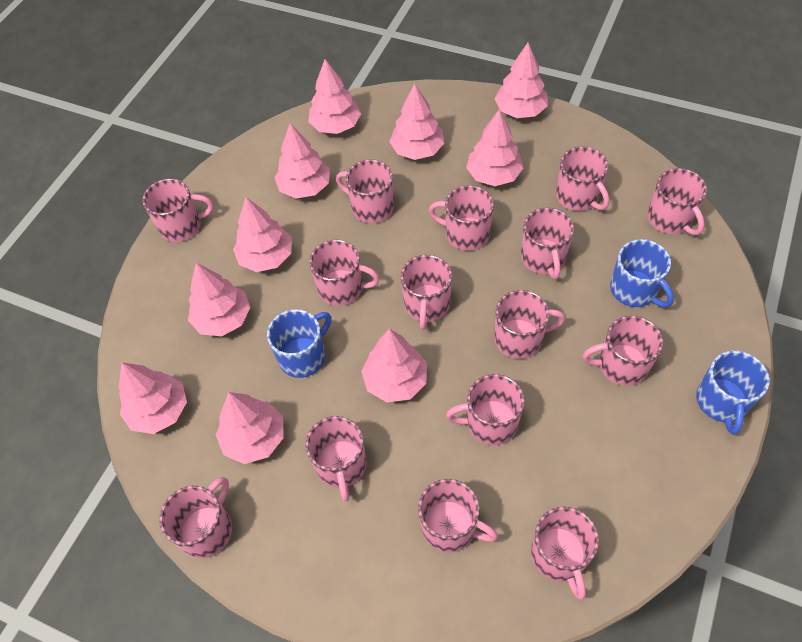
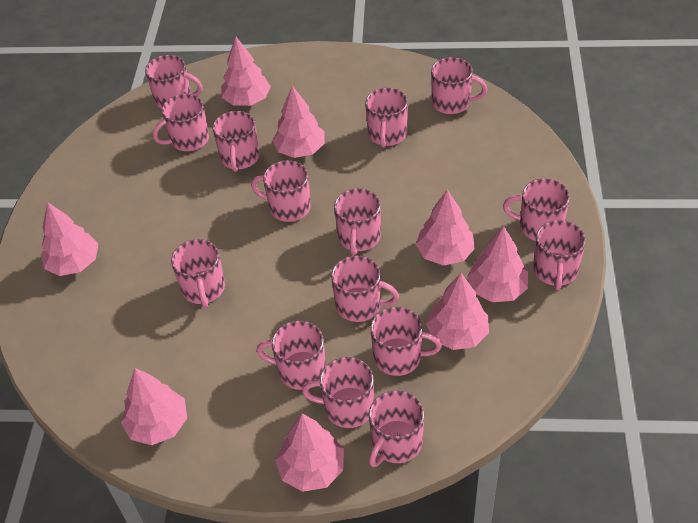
blue mug: [267,309,331,378] [610,239,674,307] [696,351,770,435] = 3 -> none = 0
pink tree: [119,362,187,434] [188,263,250,336] [216,392,284,464] [233,197,292,272] [274,123,330,199] [308,59,361,134] [361,329,427,402] [389,84,444,160] [466,110,523,186] [494,43,548,118] = 10 -> [41,202,98,276] [121,368,187,445] [221,37,271,106] [272,86,325,158] [275,414,344,492] [416,190,475,266] [426,273,489,350] [467,226,528,302] = 8

